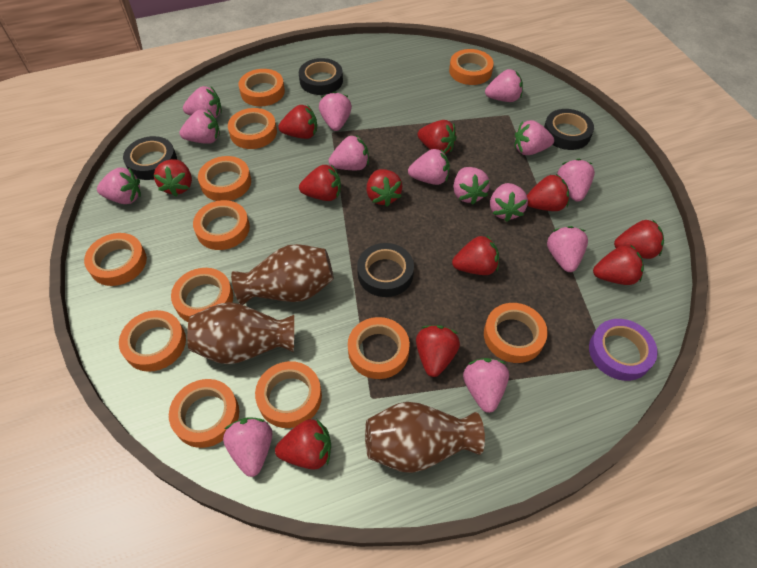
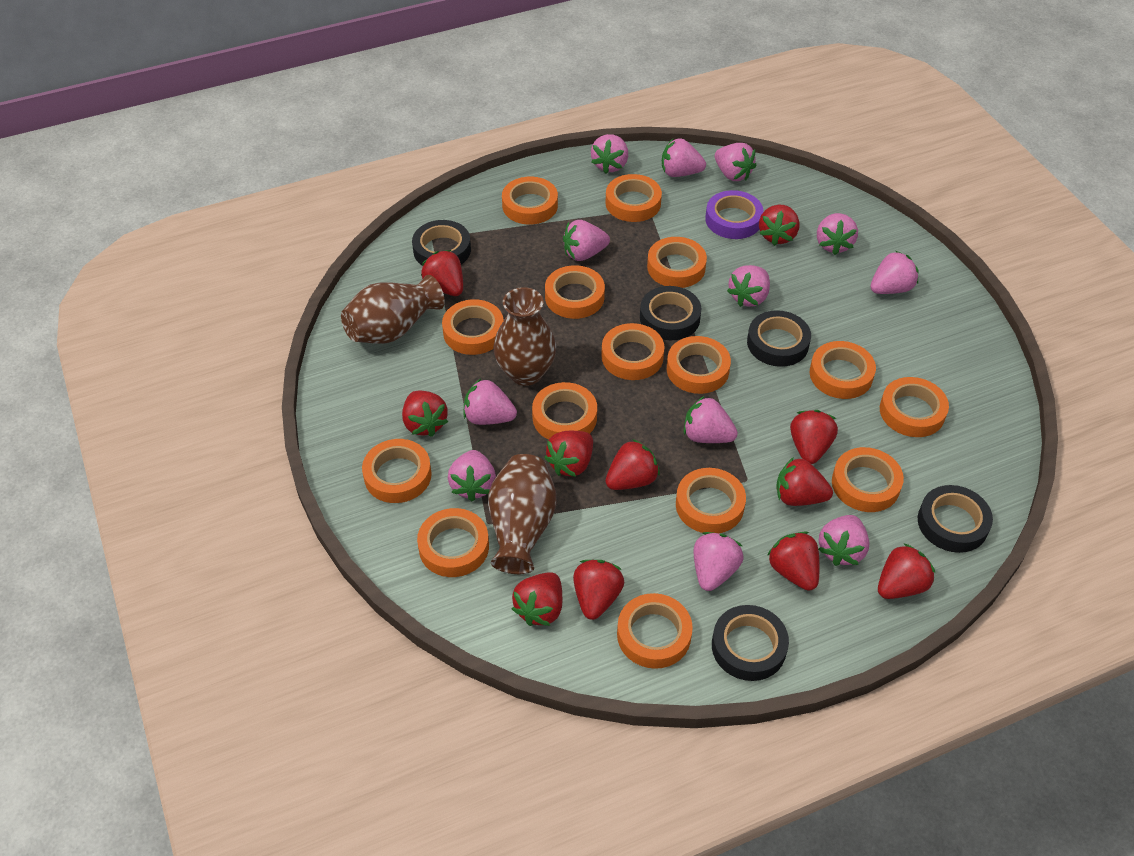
black tape: [123,136,177,180] [299,58,343,95] [357,243,414,297] [544,109,594,150] = 4 -> [412,220,471,265] [640,286,702,340] [712,605,789,681] [747,310,811,367] [918,485,993,553] = 5
orange tape: [84,233,147,286] [119,310,186,372] [169,379,239,448] [171,268,233,322] [193,200,250,250] [198,156,251,201] [228,108,277,149] [239,69,285,106] [255,361,322,428] [348,317,410,379] [449,49,494,85] [484,303,548,363] = 12 -> [362,439,432,503] [417,508,489,577] [442,299,504,355] [502,177,558,225] [532,382,597,440] [545,265,605,319] [601,323,665,380] [606,174,662,222] [617,593,693,669] [647,237,707,288] [667,336,731,394] [676,468,746,533] [810,341,876,399] [832,447,904,512] [880,377,949,437] = 15
pink strawberry: [97,168,141,204] [179,109,220,144] [183,86,222,118] [223,417,272,477] [319,91,352,131] [329,135,369,170] [408,149,450,185] [453,167,490,205] [463,358,509,413] [485,69,523,102] [490,183,528,222] [514,120,554,155] [547,226,588,272] [557,159,595,202] = 14 -> [448,450,496,501] [464,379,517,425] [563,220,610,261] [591,134,628,173] [662,138,706,177] [684,396,738,443] [694,532,743,591] [715,143,756,181] [727,265,770,307] [817,213,858,255] [818,515,869,566] [870,251,919,294] = 12

